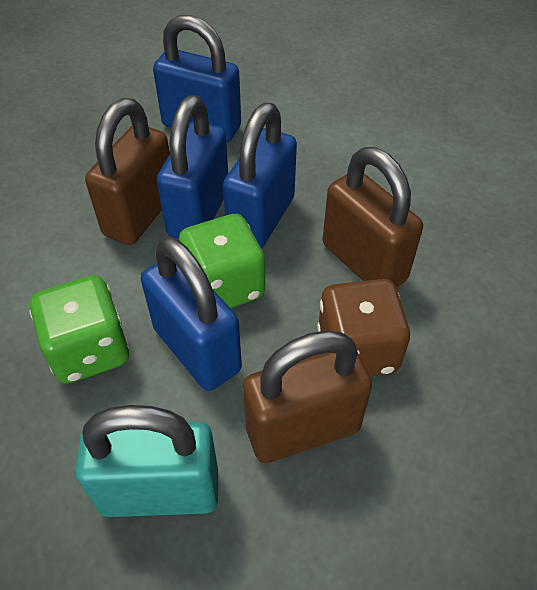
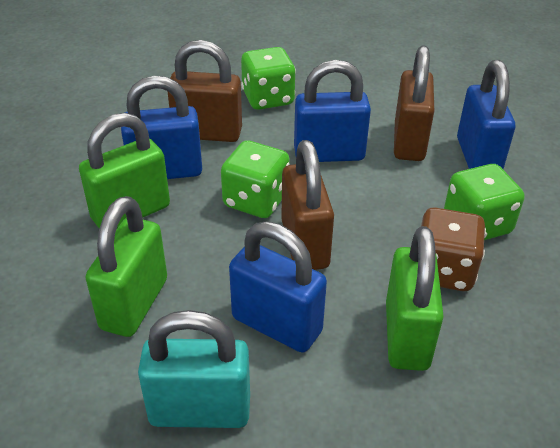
green dice: [30,275,129,384] [179,213,266,308] = 2 -> [221,141,290,218] [241,47,296,110] [444,164,524,240] = 3
green padlock: none = 0 -> [79,113,170,228] [86,196,167,337] [386,226,444,371] = 3

